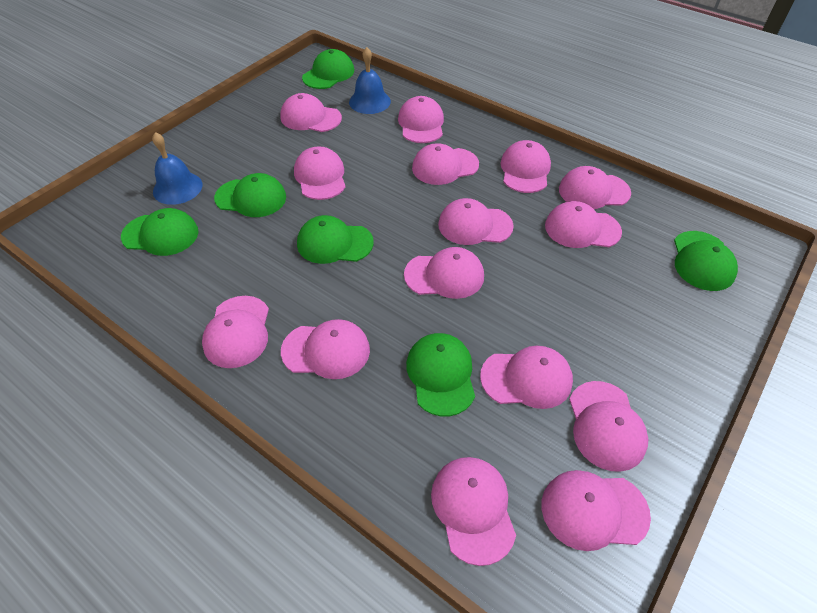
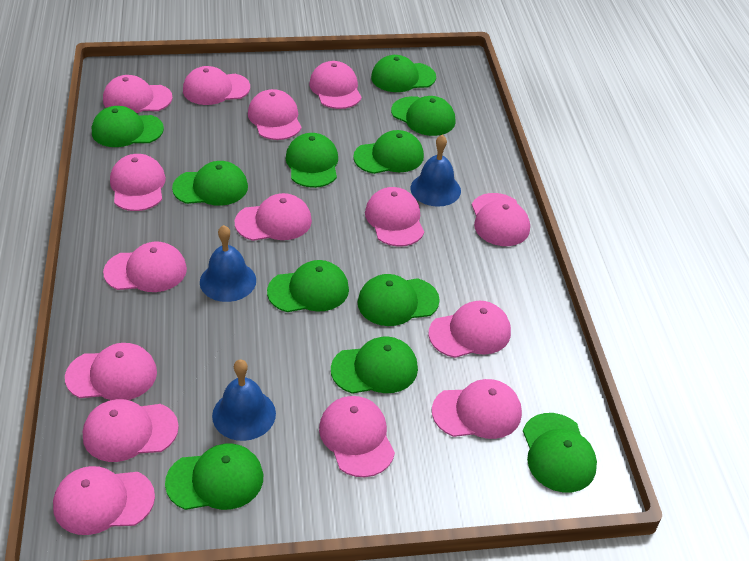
blue bell: [152,132,202,205] [349,47,391,114] = 2 -> [200,225,256,302] [212,359,276,441] [410,135,461,207] = 3
green cap: [121,208,198,256] [214,173,286,217] [297,215,374,264] [302,49,354,89] [406,333,475,416] [674,231,738,291] = 6 -> [92,106,164,147] [165,443,263,510] [172,161,248,206] [267,260,349,312] [286,133,338,188] [331,336,418,394] [353,130,424,174] [358,274,440,326] [371,55,436,92] [391,96,456,136] [523,413,597,493] = 11

